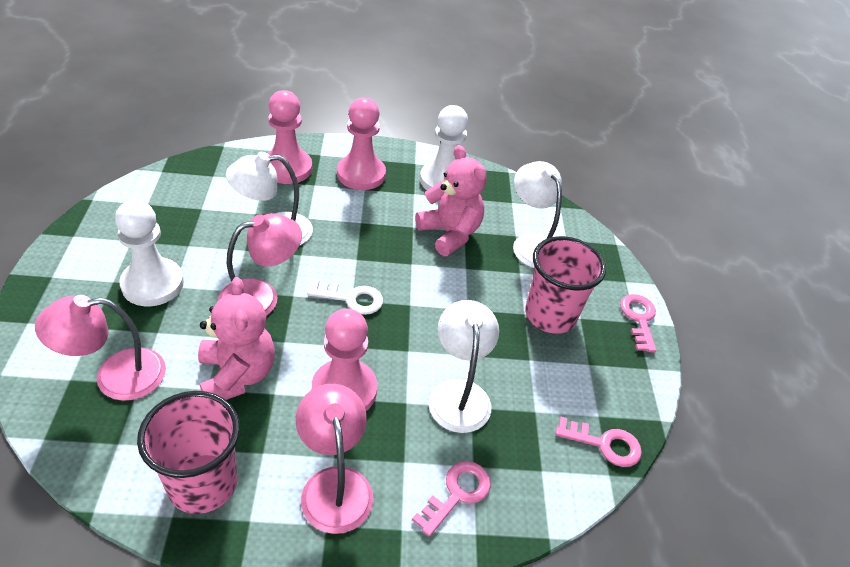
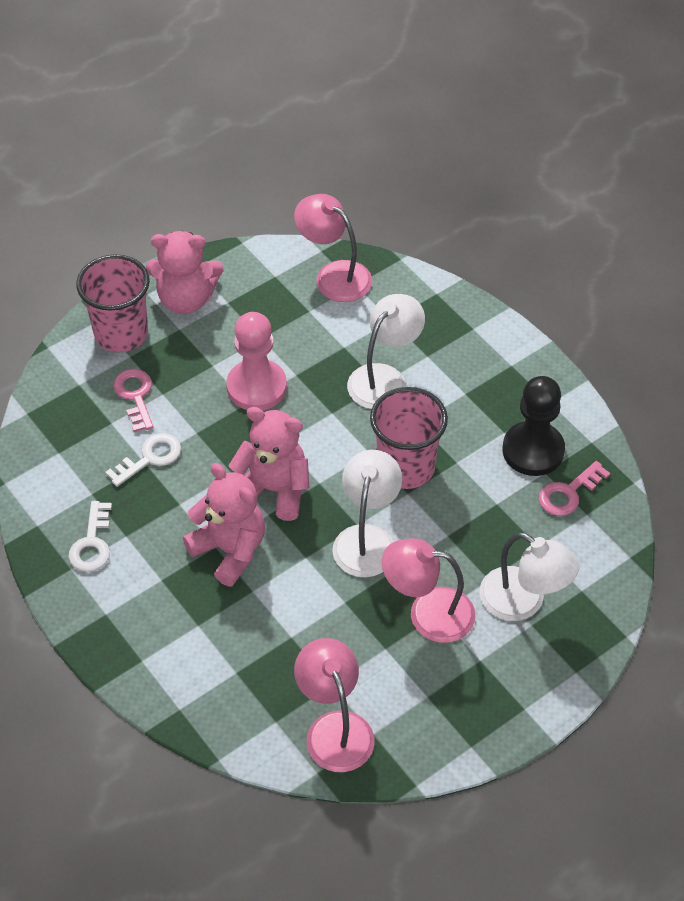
black pawn: none = 0 -> [503,376,565,476] = 1
pink key: [412,461,491,537] [556,417,642,467] [620,294,657,352] = 3 -> [113,369,153,432] [539,461,610,516] = 2
pink pawn: [267,90,312,184] [312,309,378,411] [337,98,386,190] = 3 -> [226,312,287,411] = 1
pink teddy bear: [198,277,275,400] [415,145,487,256] = 2 -> [146,231,223,314] [183,463,265,586] [229,407,309,521] = 3
white key: [307,280,383,315] = 1 -> [68,501,112,572] [105,433,181,487] = 2
white pawn: [115,200,184,306] [420,105,468,190] = 2 -> none = 0

